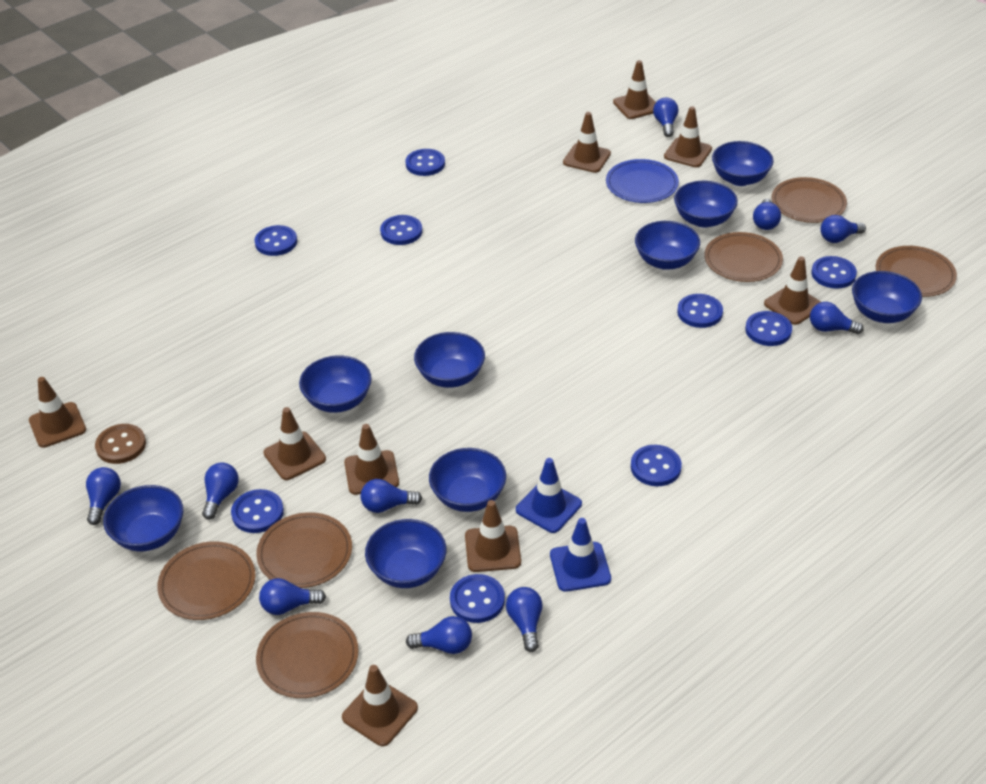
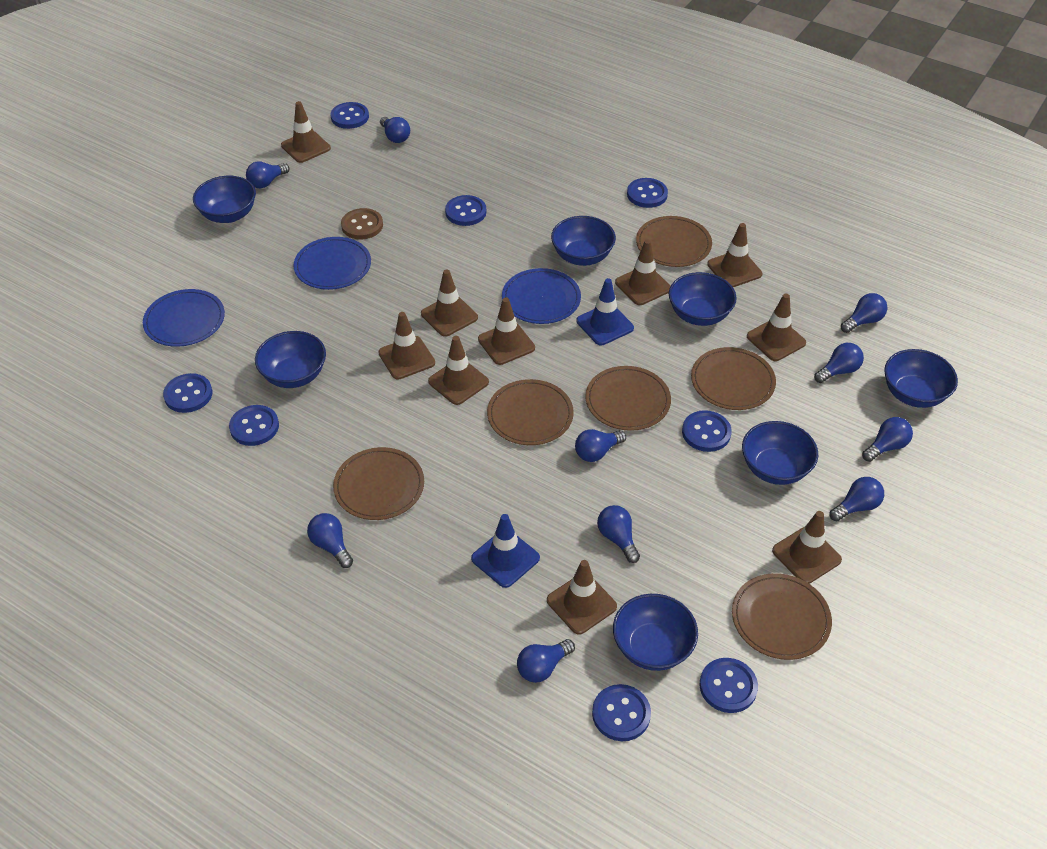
blue bowl: [103,485,183,551] [299,355,372,413] [365,519,446,588] [414,332,485,388] [429,448,506,512] [635,221,700,270] [674,181,738,228] [712,141,774,186] [852,271,922,323] = 9 -> [193,176,256,223] [255,331,326,388] [551,216,616,266] [613,594,698,671] [669,272,737,326] [742,421,818,485] [884,349,958,408] = 7
blue button: [231,489,284,533] [254,225,297,256] [380,215,422,245] [405,149,445,176] [450,574,505,623] [631,445,682,486] [677,294,723,328] [745,311,792,346] [811,256,857,289] = 9 -> [163,373,212,413] [229,405,279,446] [331,102,369,129] [445,195,486,226] [592,684,651,741] [627,178,668,208] [682,410,732,452] [699,658,758,713] = 8
blue plate: [606,159,679,203] = 1 -> [143,289,225,347] [294,237,371,290] [502,268,581,324] = 3
brown traffic cone: [29,377,86,448] [263,407,326,480] [342,665,418,746] [344,424,399,495] [465,500,521,572] [563,112,611,173] [613,60,656,119] [664,106,712,167] [764,256,821,325] = 9 -> [281,101,331,163] [378,312,435,380] [421,269,478,337] [428,336,489,405] [478,297,535,365] [547,560,617,635] [615,239,671,305] [707,223,762,287] [747,294,806,361] [772,511,842,584] = 10

